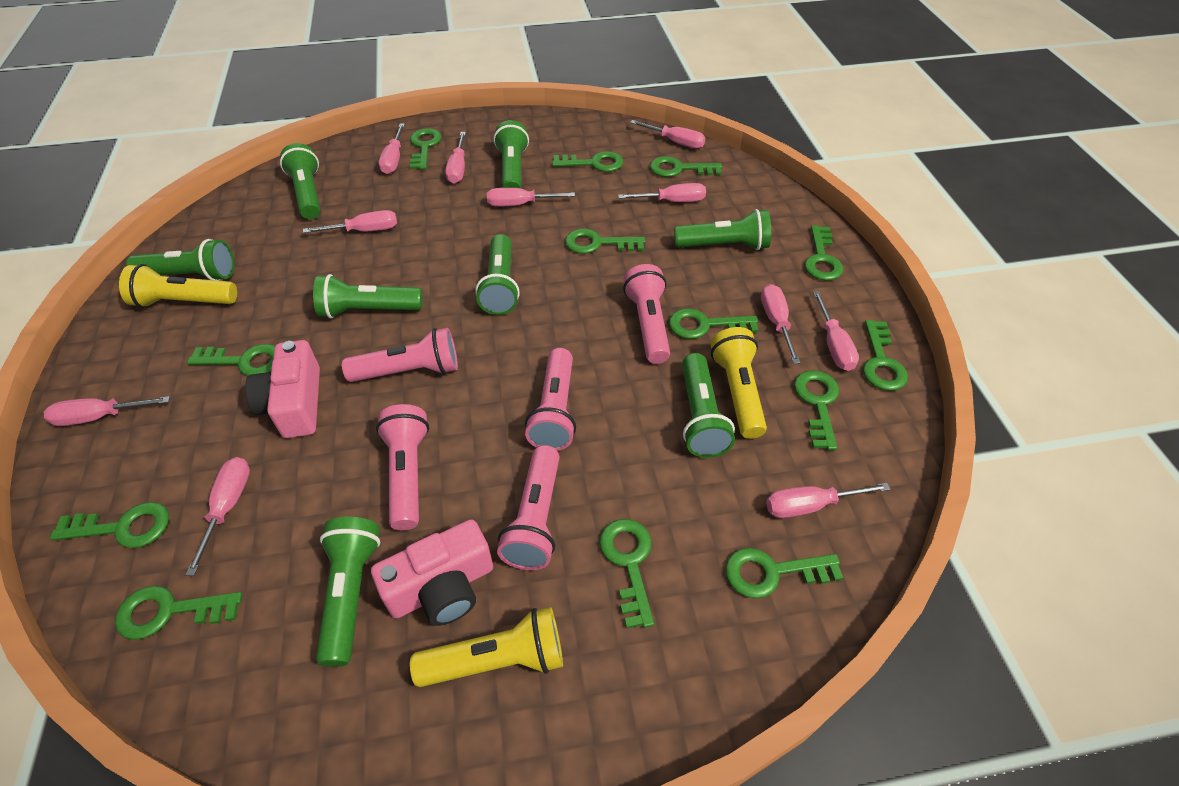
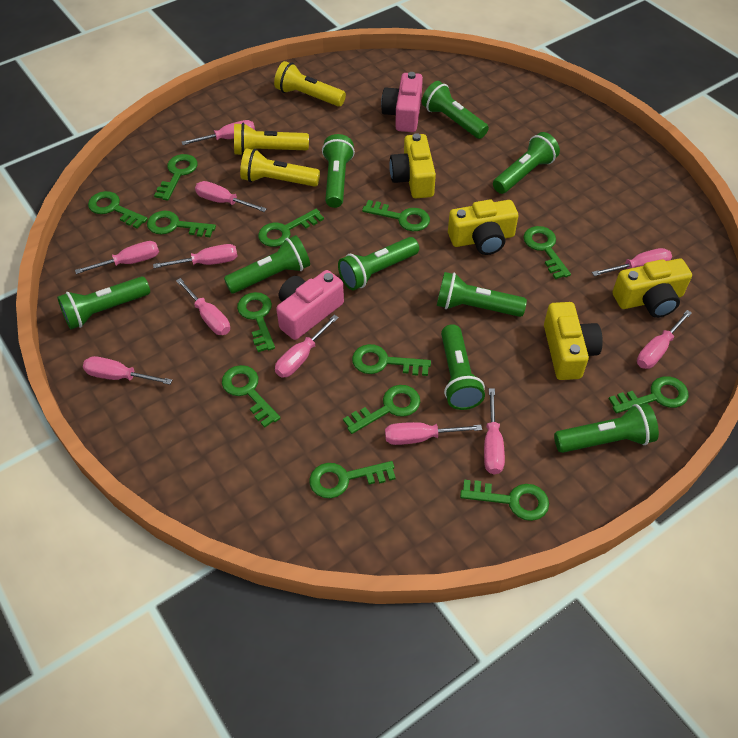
green flashlight: [126,239,235,281] [280,143,321,219] [313,274,423,318] [316,517,380,667] [475,234,520,315] [494,120,529,188] [674,209,771,250] [682,353,735,458] = 8 -> [57,277,150,330] [224,235,310,293] [322,134,355,208] [338,237,419,290] [422,81,489,139] [437,272,527,317] [441,324,485,410] [493,132,560,194] [554,404,659,453] = 9
pink flashlight: [342,328,458,382] [376,404,429,530] [497,445,560,570] [525,348,576,451] [623,264,670,364] = 5 -> none = 0
yellow camera: none = 0 -> [389,133,436,198] [448,200,518,255] [544,302,603,380] [612,258,692,318] = 4

